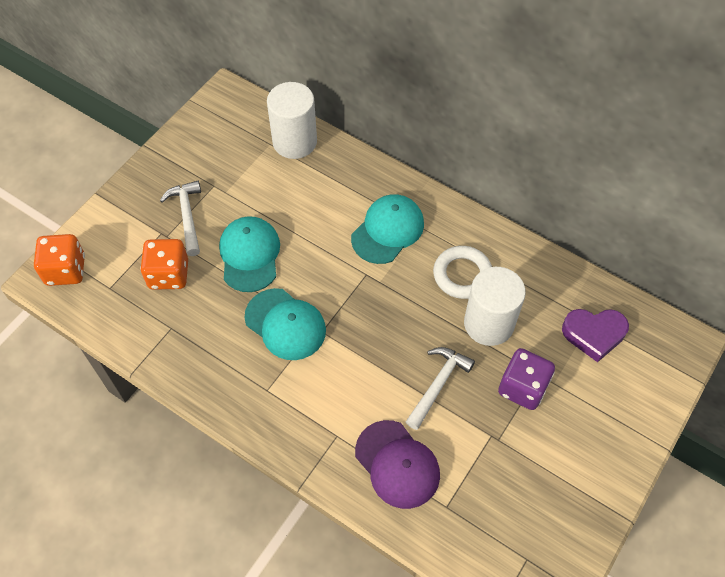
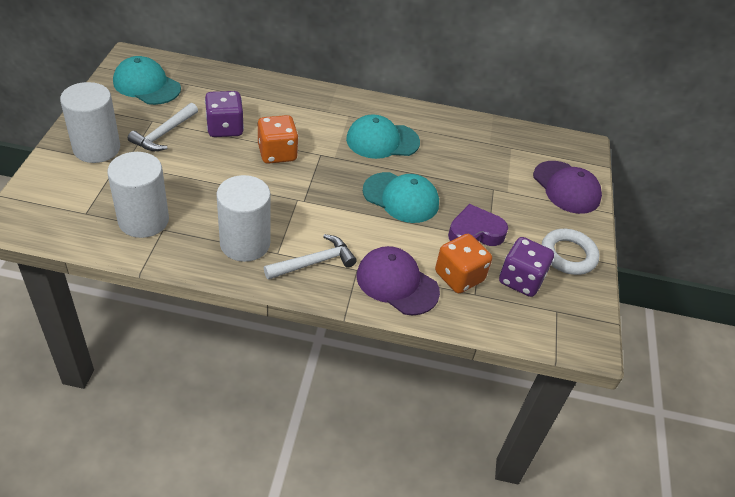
purple cap: [355,420,440,509] = 1 -> [356,246,440,315] [533,161,602,214] = 2
purple dice: [498,348,555,410] = 1 -> [205,91,244,137] [499,237,554,297] = 2
white cylinder: [267,82,317,159] [464,267,526,346] = 2 -> [60,82,120,163] [107,152,169,238] [216,175,271,262] = 3

